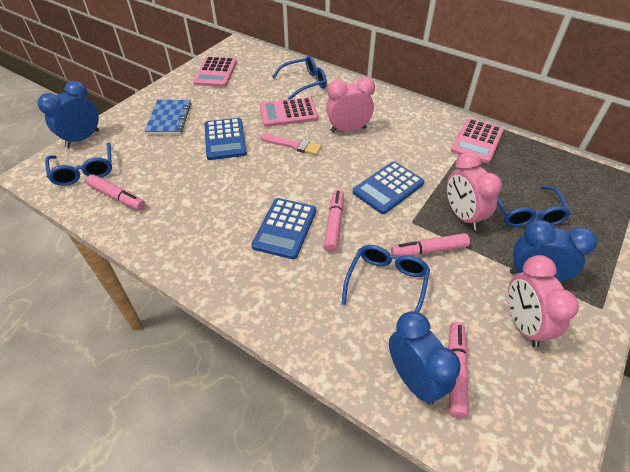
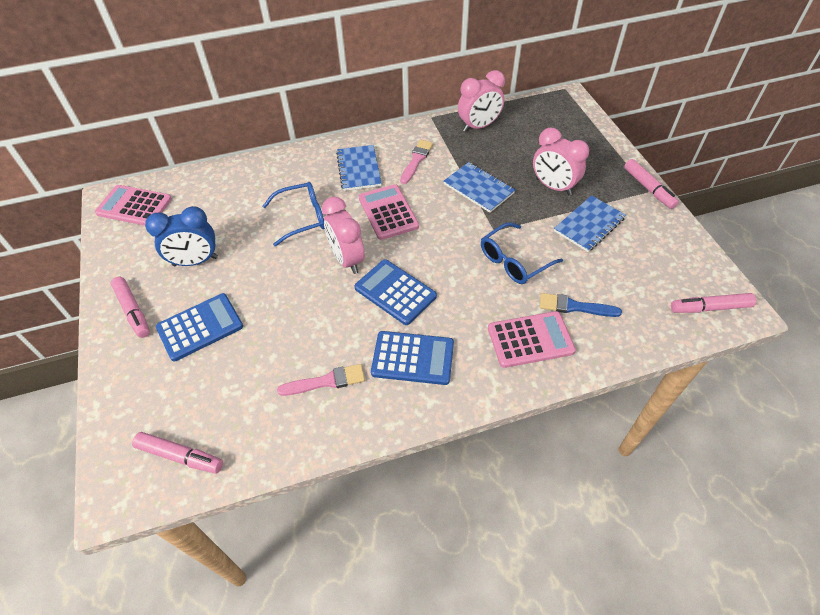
blue brush: none = 0 -> [540,293,622,317] = 1
blue clock: [37,81,99,148] [389,311,461,405] [510,220,597,283] = 3 -> [145,206,218,266] = 1
blue glasses: [45,143,112,186] [272,56,327,100] [341,245,430,312] [497,186,571,227] = 4 -> [263,182,325,246] [481,222,563,284] = 2
blue notebook: [144,100,191,134] = 1 -> [336,145,382,191] [444,162,515,213] [554,195,626,252] = 3
pink brush: [261,134,322,155] = 1 -> [277,364,365,396] [400,140,433,184] = 2

